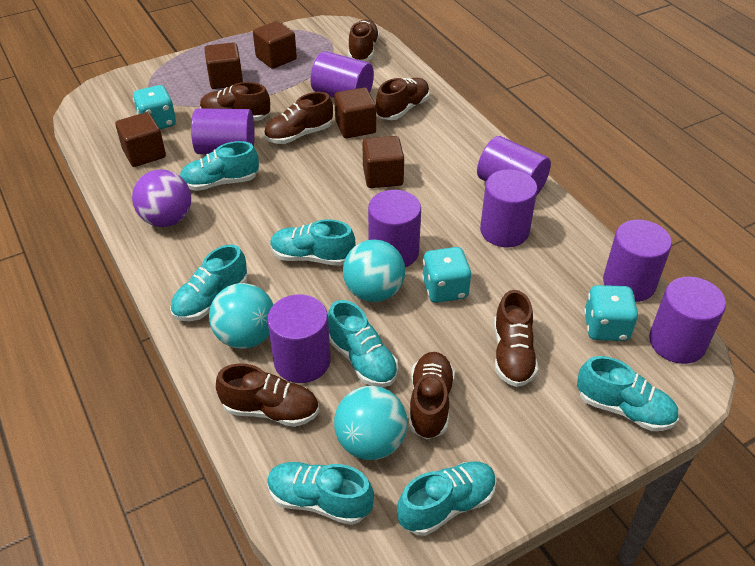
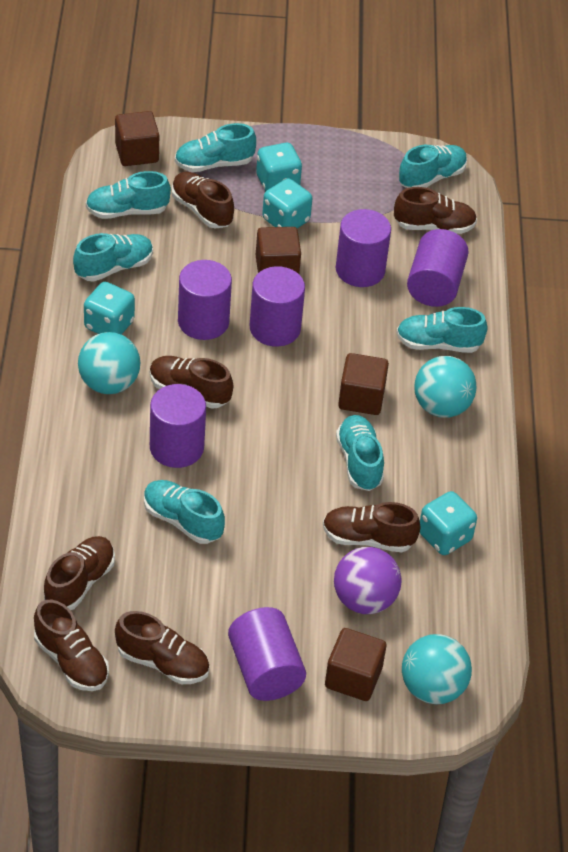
brown cube: [115,112,166,167] [204,42,243,89] [253,21,297,69] [334,87,376,138] [362,136,404,188] = 5 -> [115,111,159,166] [256,227,301,274] [325,628,387,701] [338,353,389,415] = 4
purple cylinder: [191,108,255,154] [267,295,331,383] [310,51,374,97] [368,190,421,267] [477,136,551,196] [480,169,537,247] [603,220,672,302] [649,277,726,364] = 8 -> [150,384,206,468] [178,260,232,340] [228,607,306,701] [250,266,305,347] [336,209,391,287] [407,229,469,307] = 6
turquoise dice: [133,85,176,129] [422,247,471,303] [584,285,638,341] = 3 -> [84,282,135,335] [256,143,302,191] [262,178,312,228] [420,491,477,555] = 4

